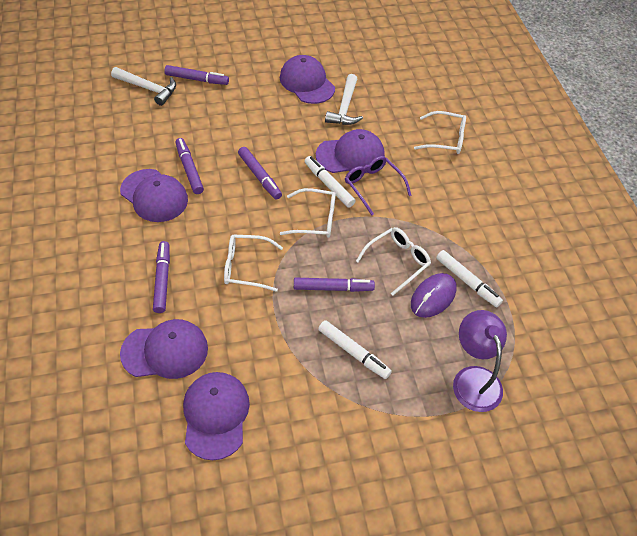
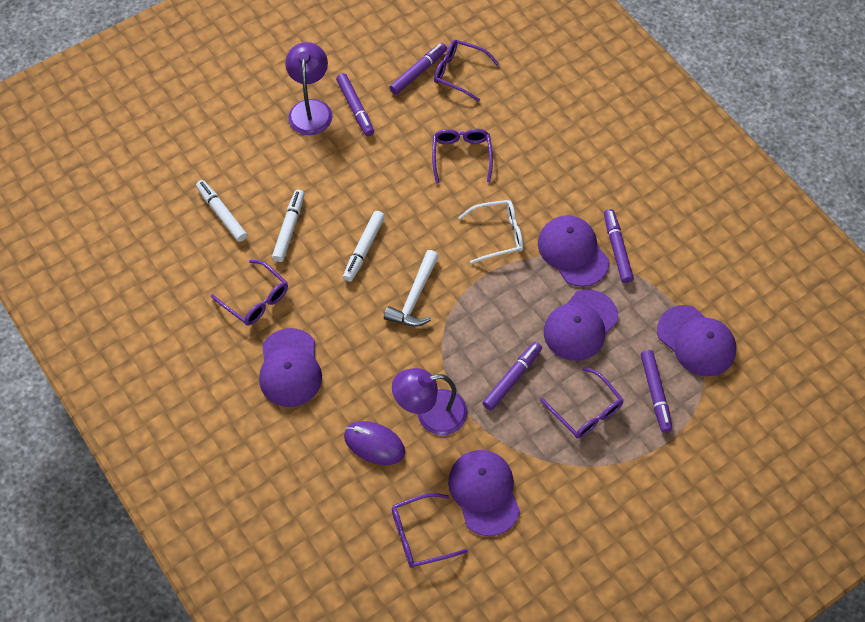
purple glasses: [345,156,412,216] = 1 -> [211,260,288,325] [392,493,468,568] [432,129,493,184] [434,40,499,102] [540,367,623,438] = 5
purple lamp: [453,310,507,412] = 1 -> [285,42,333,135] [392,368,467,435] = 2
white glasses: [224,235,283,292] [280,188,336,238] [356,227,431,296] [414,111,466,154] = 4 -> [458,200,523,264] = 1
white hammer: [111,67,176,106] [325,74,363,125] = 2 -> [384,250,439,327] = 1

